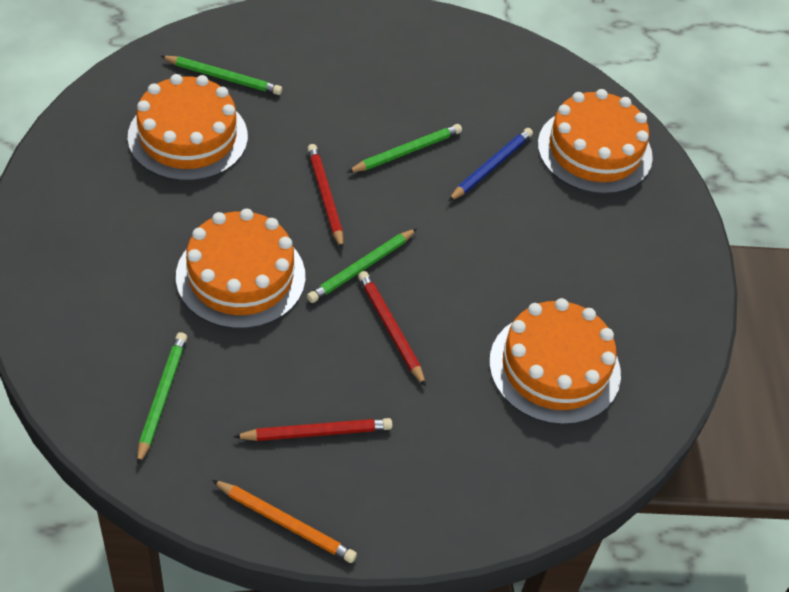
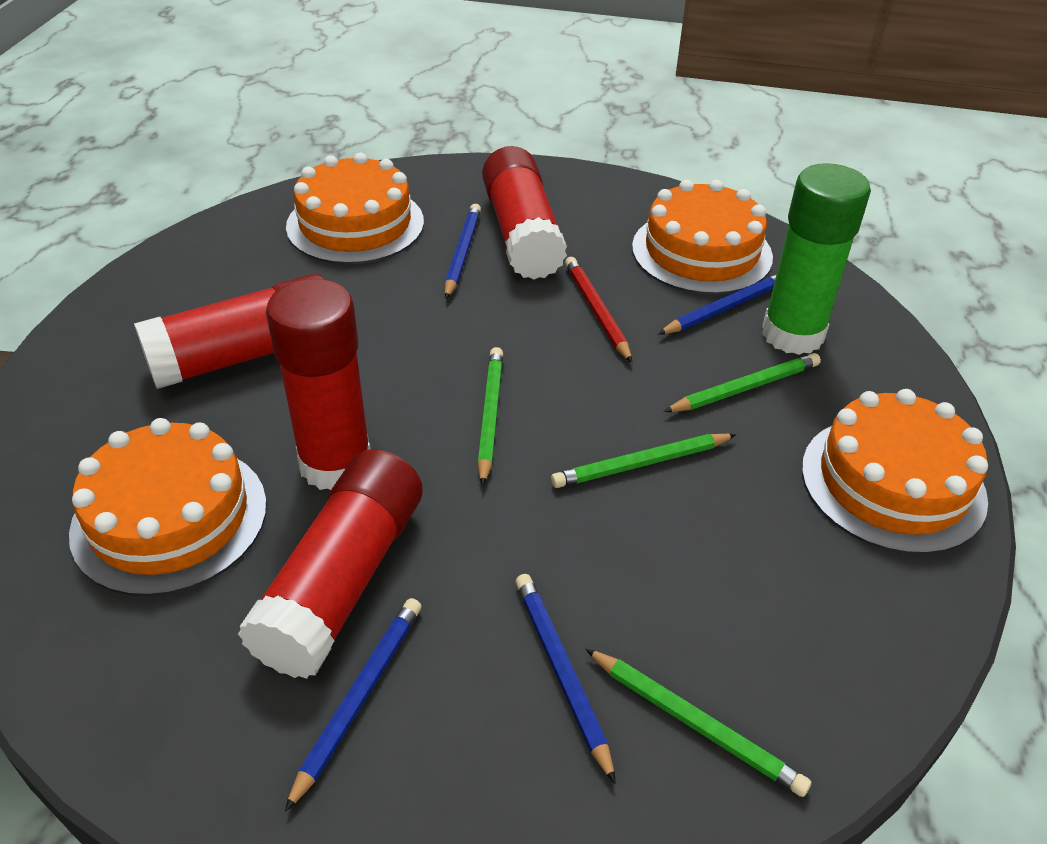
blue pencil: [448,128,533,201] = 1 -> [285,598,421,812] [445,204,481,299] [515,574,616,784] [658,274,776,335] = 4
green glue stick: none = 0 -> [762,163,871,355] = 1
orange pencil: [212,480,357,563] = 1 -> none = 0
red glue stick: none = 0 -> [134,274,324,389] [238,449,422,679] [266,279,371,490] [482,146,567,280] = 4
red pencil: [233,418,392,441] [307,144,343,250] [358,271,426,387] = 3 -> [565,257,632,363] = 1

